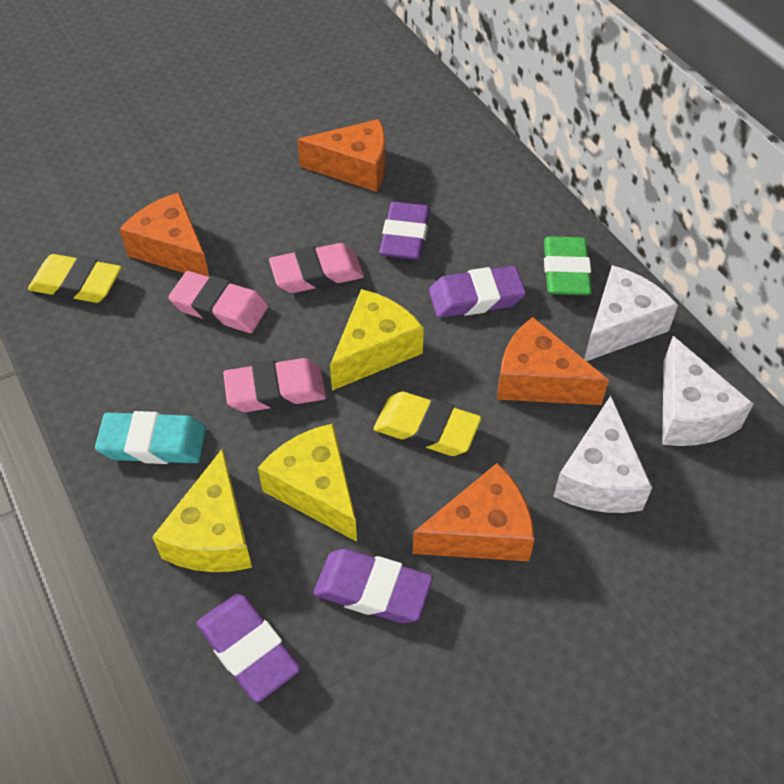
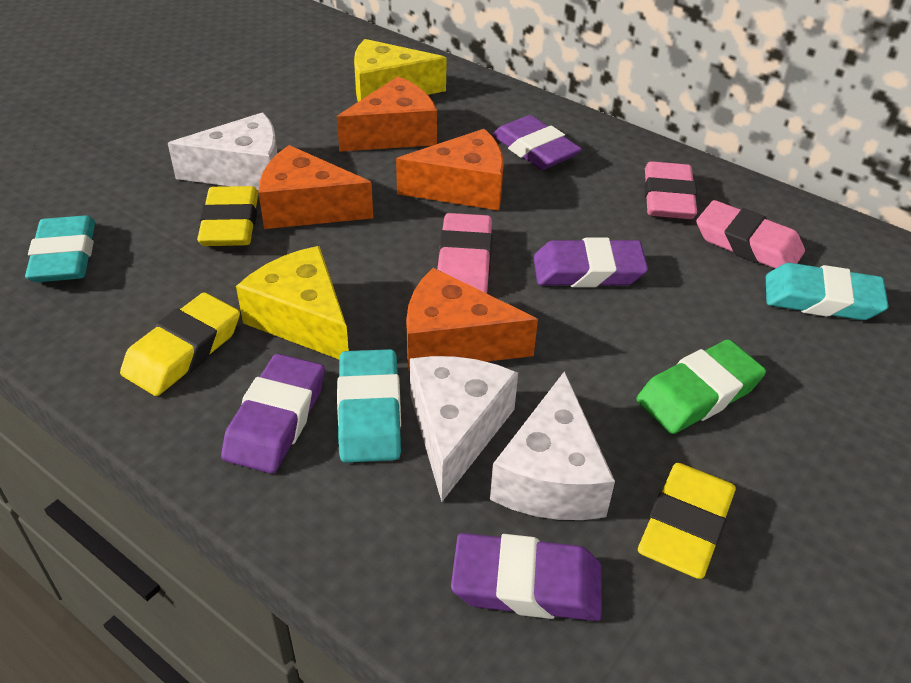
turquoise eraser: [95,411,206,464] = 1 -> [25,215,95,282] [337,349,401,463] [766,263,889,320] = 3
yellow cheese: [152,448,252,572] [258,424,357,542] [330,289,424,391] = 3 -> [236,246,349,359] [354,39,447,102] = 2
yellow eraser: [28,254,121,303] [374,392,481,456] = 2 -> [120,293,240,396] [197,186,258,246] [638,463,736,579] = 3

